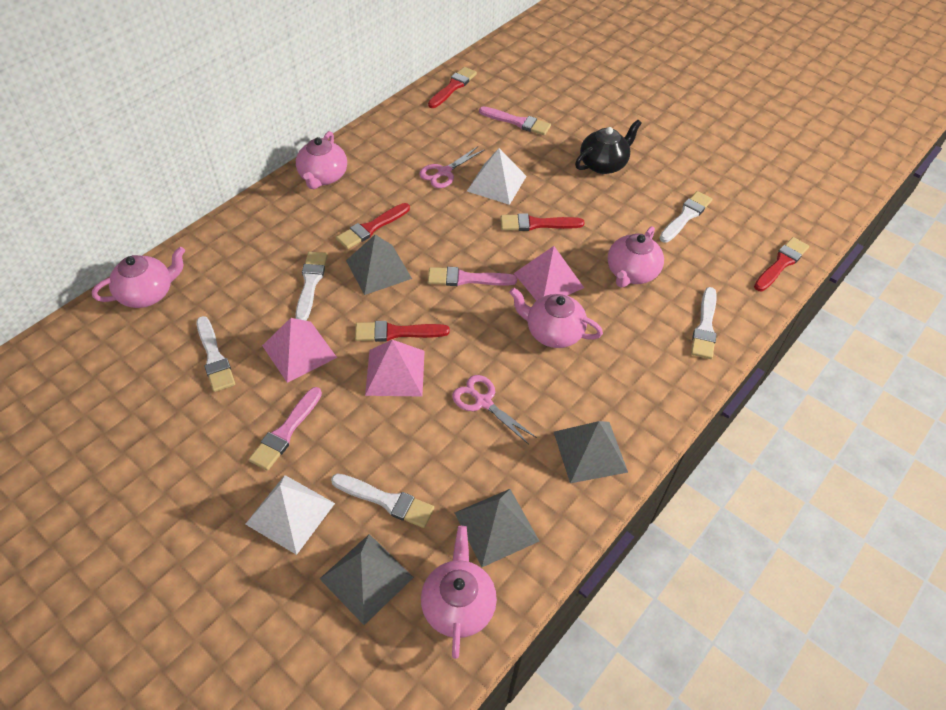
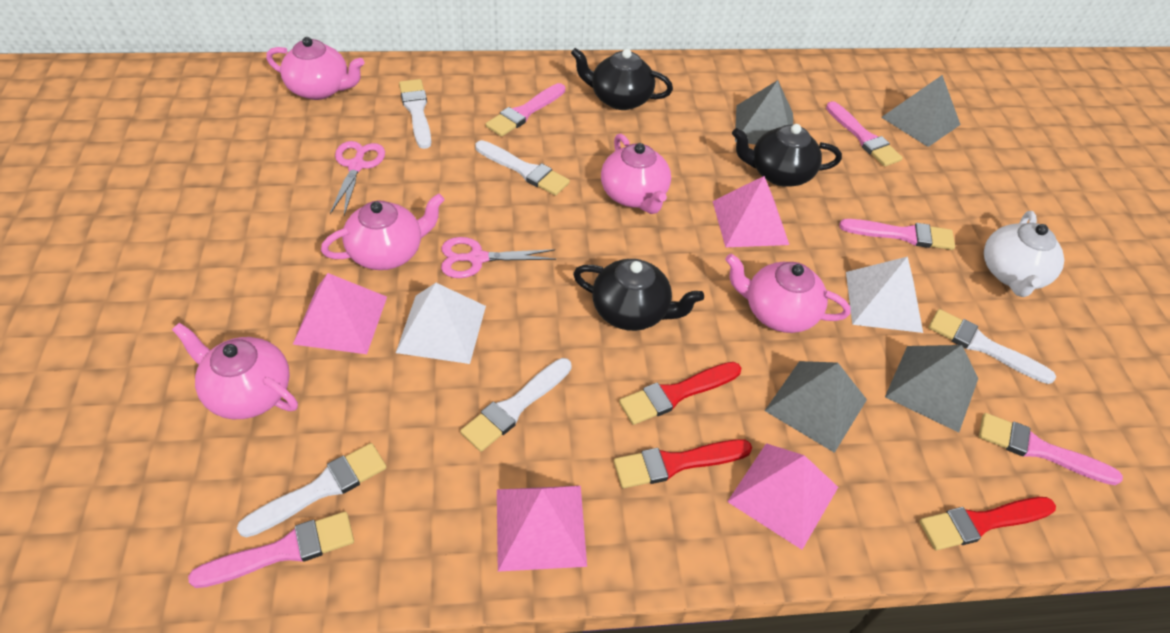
black teapot: [575,120,642,174] = 1 -> [571,48,673,110] [573,259,704,331] [732,124,842,187] = 3
pink brush: [249,387,322,471] [428,267,517,286] [479,106,551,135] = 3 -> [188,512,354,588] [486,83,565,137] [826,101,903,167] [839,219,955,250] [979,413,1123,485] = 5
pink pyramid: [262,318,337,383] [365,340,425,397] [514,246,584,301] = 3 -> [293,273,387,354] [497,486,587,572] [713,176,789,248] [727,443,838,550] = 4
red brush: [336,203,410,249] [355,321,450,342] [428,67,477,108] [500,213,585,231] [754,237,809,291] = 5 -> [614,439,752,488] [619,362,741,425] [920,497,1056,550] = 3
white teapot: none = 0 -> [984,211,1064,297] = 1

